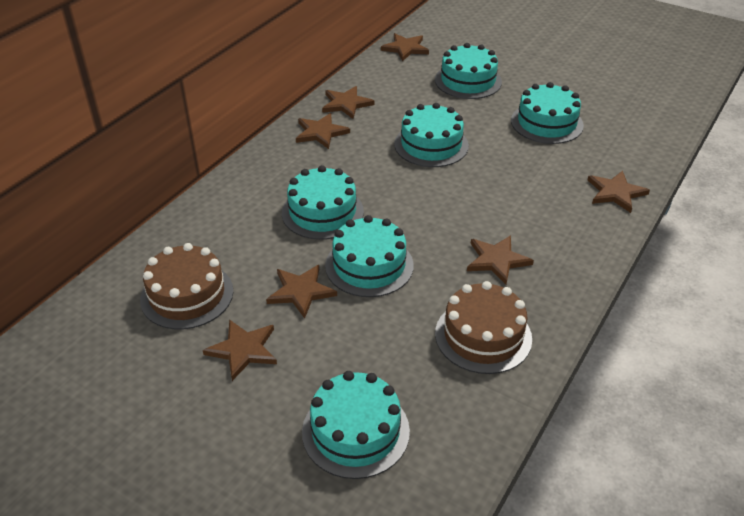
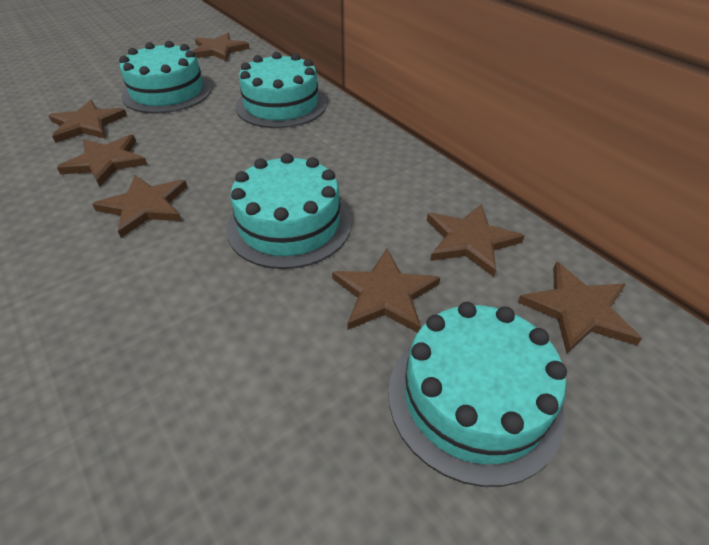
brown cake: [140,243,233,329] [435,281,532,374] = 2 -> none = 0
turquoise cake: [282,165,364,240] [302,371,410,479] [325,215,414,297] [394,103,469,167] [435,43,502,99] [511,82,584,144] = 6 -> [119,41,212,113] [226,153,351,269] [236,52,327,128] [388,302,567,487] = 4

